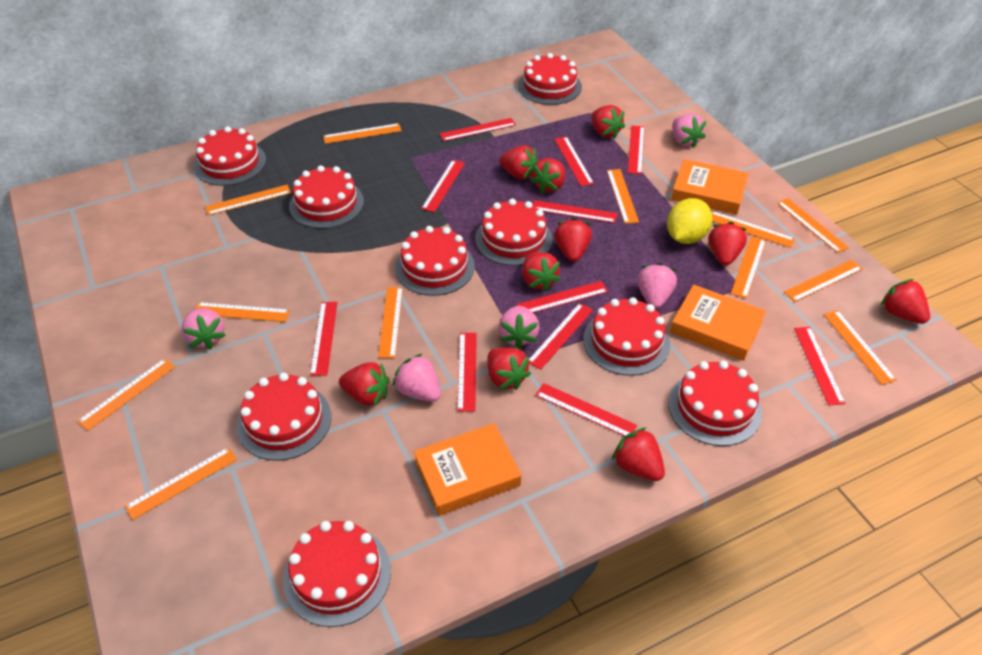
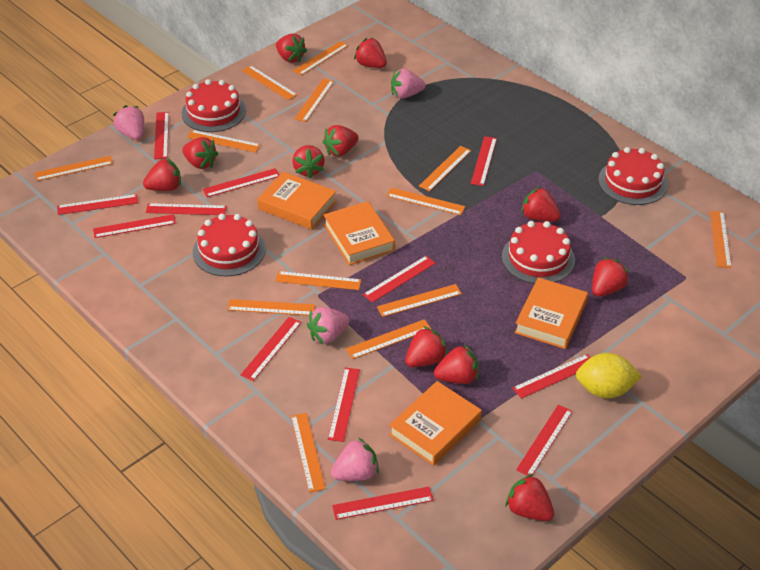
orange book: [414,423,521,516] [670,285,766,361] [671,159,749,215] = 3 -> [257,172,337,230] [324,201,395,265] [389,381,482,466] [515,277,588,349] = 4
orange ruler: [77,358,175,431] [125,447,237,520] [195,302,290,322] [205,185,291,216] [323,123,402,144] [378,287,403,358] [607,169,639,224] [711,211,795,248] [731,236,766,298] [777,198,849,253] [784,260,863,302] [824,310,896,385] = 12 -> [34,156,113,181] [187,130,261,153] [227,299,315,316] [242,65,297,100] [275,271,361,290] [291,413,326,493] [293,41,349,76] [294,79,334,122] [346,319,431,359] [377,284,462,317] [387,188,465,215] [419,146,471,191] [710,211,732,268] = 13
pink strawberry: [181,308,226,350] [393,354,441,402] [498,306,540,349] [637,263,677,309] [672,114,706,148] = 5 -> [113,105,144,140] [307,307,350,344] [331,438,379,481] [391,68,425,99] = 4
red cake: [194,126,266,186] [237,373,331,461] [283,521,391,627] [289,165,364,229] [395,226,475,296] [475,199,553,266] [518,53,582,105] [583,297,670,376] [669,361,762,446] = 9 -> [182,79,246,132] [193,214,266,277] [502,221,575,284] [598,147,668,205] = 4
red ruler: [310,302,338,376] [421,160,465,212] [440,118,516,141] [457,333,477,411] [516,281,608,313] [528,303,593,370] [533,200,617,223] [535,383,637,436] [554,136,594,186] [628,125,645,174] [794,327,846,406] = 11 -> [57,194,138,215] [93,214,176,238] [146,203,227,215] [154,112,169,159] [203,168,280,197] [240,317,302,381] [328,368,360,442] [332,487,434,520] [363,256,436,303] [471,136,497,186] [513,354,591,399] [516,405,573,477] = 12
red strawberry: [339,362,389,407] [487,348,531,390] [499,145,538,180] [522,252,561,292] [530,158,565,194] [555,218,592,262] [591,105,625,139] [612,427,665,481] [708,222,747,266] [881,279,930,324] = 10 -> [143,158,181,191] [182,137,219,169] [276,34,307,63] [292,145,325,179] [323,125,359,157] [354,38,387,68] [405,326,448,367] [434,344,479,384] [505,474,554,521] [521,187,561,222] [592,257,629,297] = 11

